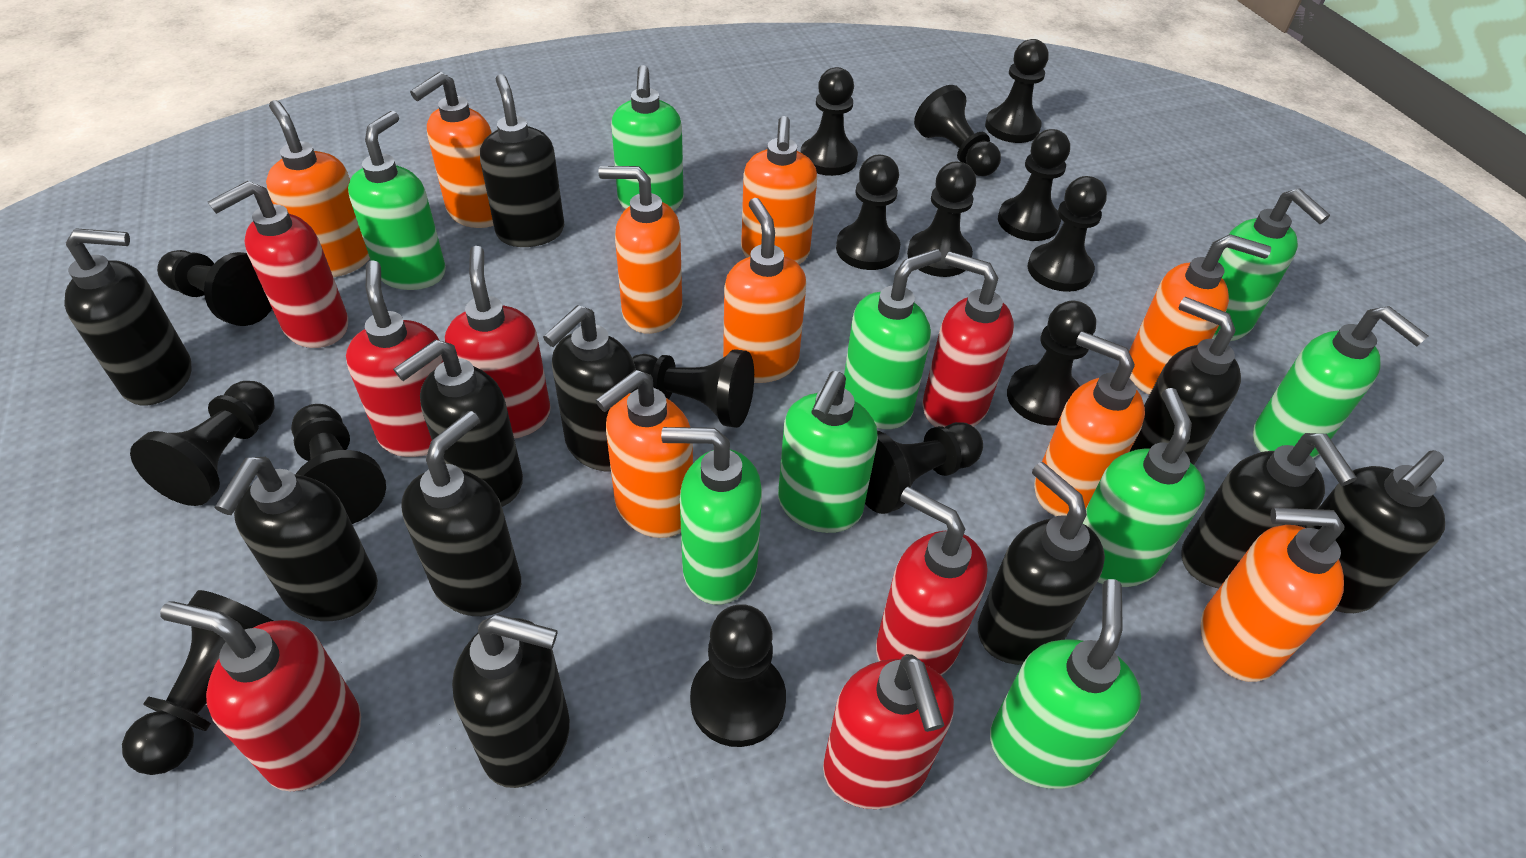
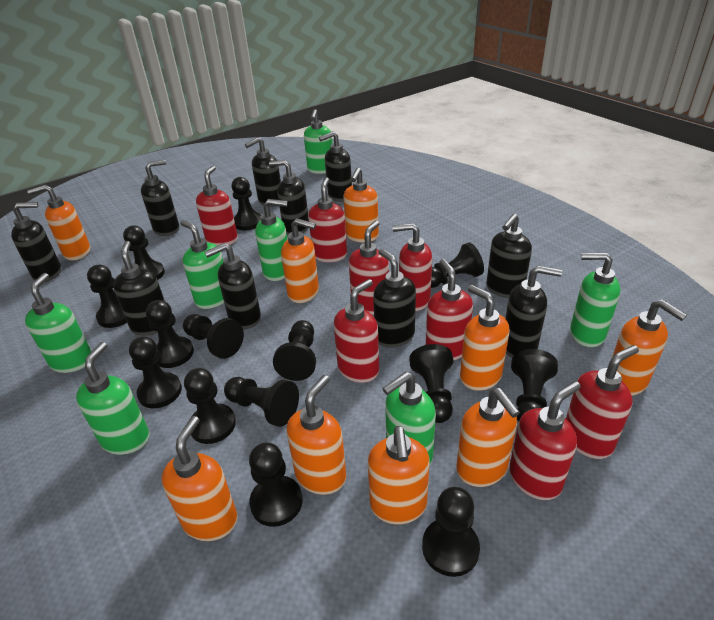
black pawn: [122,590,273,775] [130,381,275,506] [157,250,272,326] [291,404,386,524] [632,349,754,428] [690,604,786,747] [800,67,858,176] [836,155,900,270] [865,422,983,514] [907,162,976,277] [914,85,1001,176] [985,39,1048,143] [998,129,1070,241] [1007,301,1096,425] [1028,176,1107,292] = 15 -> [87,265,127,328] [123,226,165,280] [129,336,182,408] [146,300,194,368] [183,314,244,359] [184,368,236,444] [224,377,299,427] [231,177,261,230] [249,443,303,527] [273,320,316,381] [409,344,453,423] [422,487,480,577] [431,242,484,288] [511,349,558,422] = 14
black soap dispenser: [64,228,192,406] [215,457,378,621] [393,339,523,507] [401,411,521,616] [452,614,570,788] [480,74,564,247] [543,305,638,471] [978,462,1105,665] [1130,297,1241,465] [1181,433,1357,588] [1304,450,1445,613] = 11 -> [11,202,61,282] [113,241,165,336] [141,159,179,236] [204,243,261,329] [245,137,281,207] [269,160,309,235] [319,131,352,202] [373,249,416,348] [486,214,532,298] [505,266,562,357] = 10
green soap dispenser: [348,111,446,290] [611,65,684,211] [661,427,762,605] [778,371,878,533] [844,249,942,429] [990,579,1141,789] [1083,388,1206,587] [1212,189,1330,341] [1253,306,1428,459] = 9 -> [25,273,92,373] [76,342,149,455] [180,220,224,309] [255,199,287,281] [304,109,333,174] [382,372,436,466] [570,252,620,347] = 7
red soap dispenser: [160,601,361,791] [208,181,348,348] [346,260,443,457] [445,246,551,439] [823,654,954,809] [876,487,988,675] [922,252,1014,427] = 7 -> [196,166,238,246] [308,177,347,262] [334,279,379,383] [349,220,389,315] [392,223,432,311] [426,259,473,361] [509,381,581,500] [566,345,639,459] = 8

